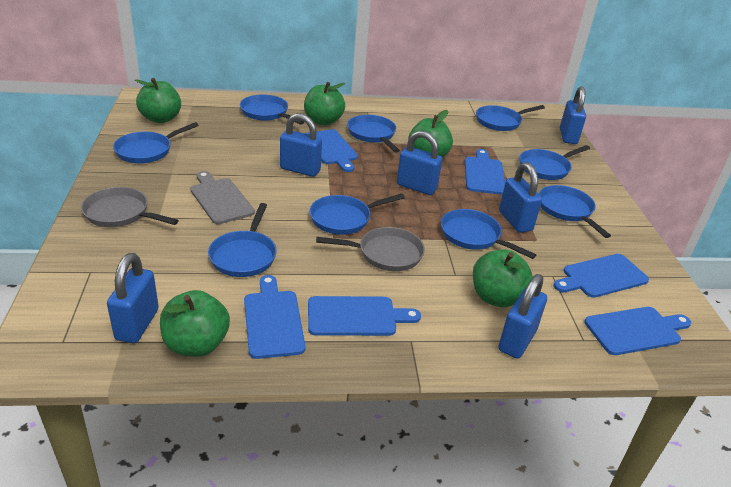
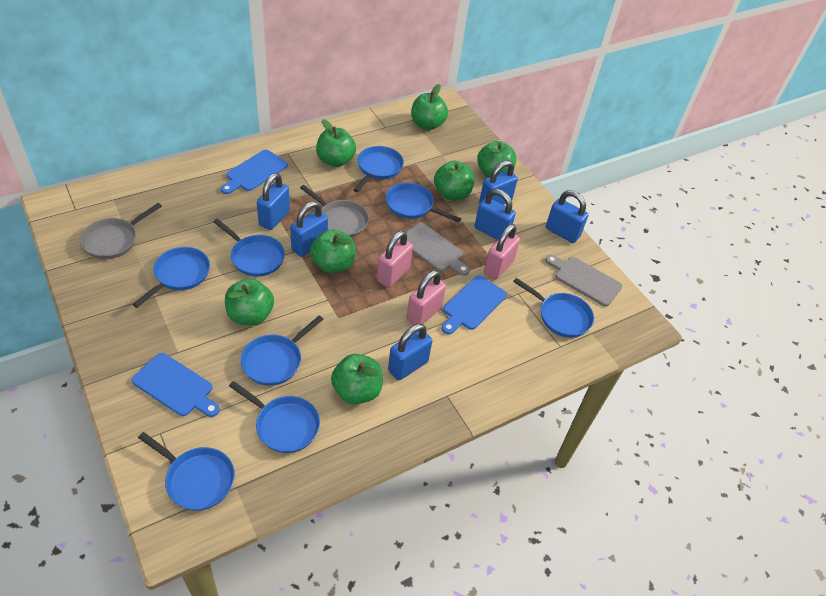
blue cutting board: [244,275,305,359] [305,129,358,172] [308,296,421,336] [465,149,505,195] [554,254,649,298] [584,307,691,355] = 6 -> [132,353,220,417] [221,150,288,194] [442,275,507,334] = 3
blue pan: [113,122,199,163] [208,203,277,277] [240,94,304,125] [310,194,405,235] [347,115,400,153] [441,209,536,259] [476,105,545,131] [519,145,590,180] [539,185,611,238] = 9 -> [132,247,210,308] [138,432,235,510] [213,219,285,277] [229,381,320,453] [241,315,324,386] [353,146,404,192] [386,183,461,223] [513,278,594,338] = 8
green apple: [135,78,181,123] [160,290,230,357] [304,82,345,126] [408,110,453,158] [473,249,533,307] = 5 -> [225,279,274,325] [310,230,355,274] [316,119,356,167] [331,354,383,404] [411,84,448,130] [434,160,474,200] [477,141,516,178] = 7
grey cutting board: [190,171,255,224] = 1 -> [406,223,470,276] [545,255,622,306] = 2
pink padlock: none = 0 -> [377,231,413,288] [407,270,446,325] [484,224,520,280] = 3

